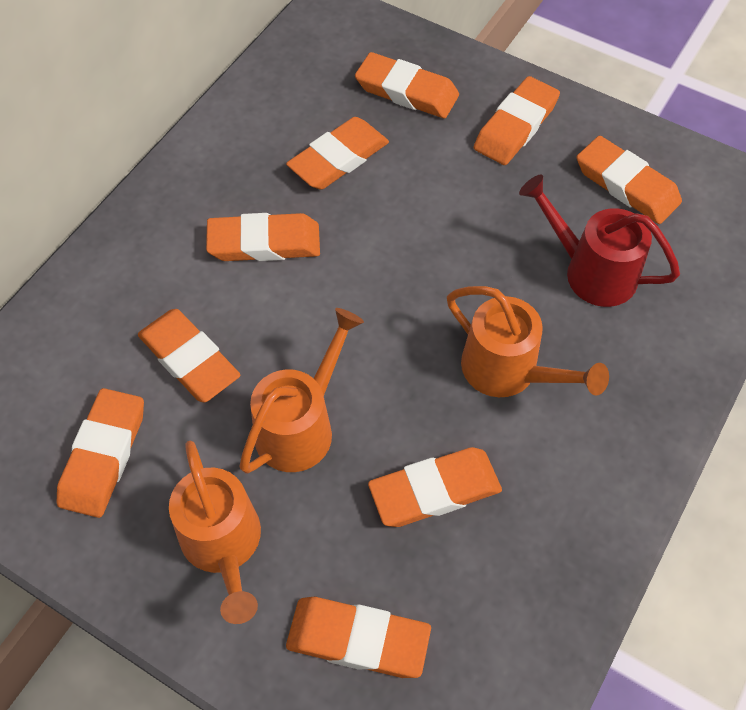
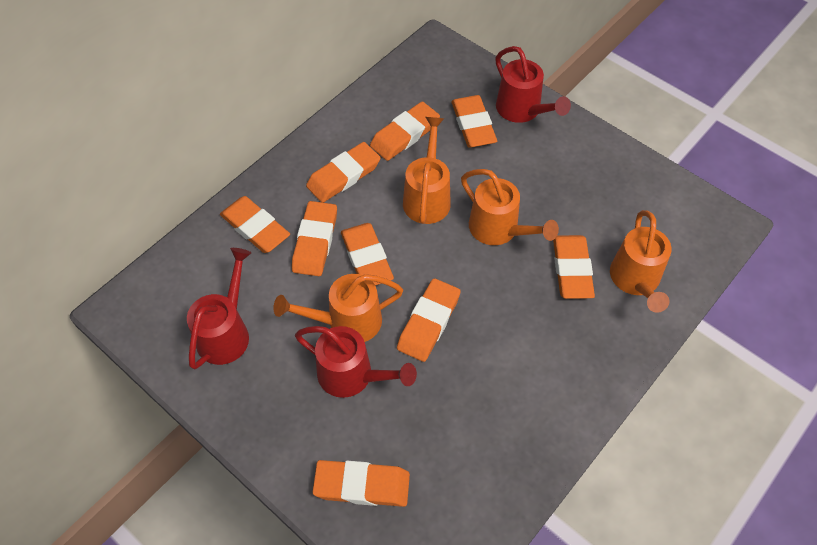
orange watering can: [169,441,261,624] [239,308,364,474] [447,286,609,397] = 3 -> [273,274,403,342] [403,117,451,224] [461,169,559,245] [610,210,672,313] = 4
red watering can: [519,175,680,307] = 1 -> [187,248,251,369] [295,326,417,398] [495,46,571,123] = 3

